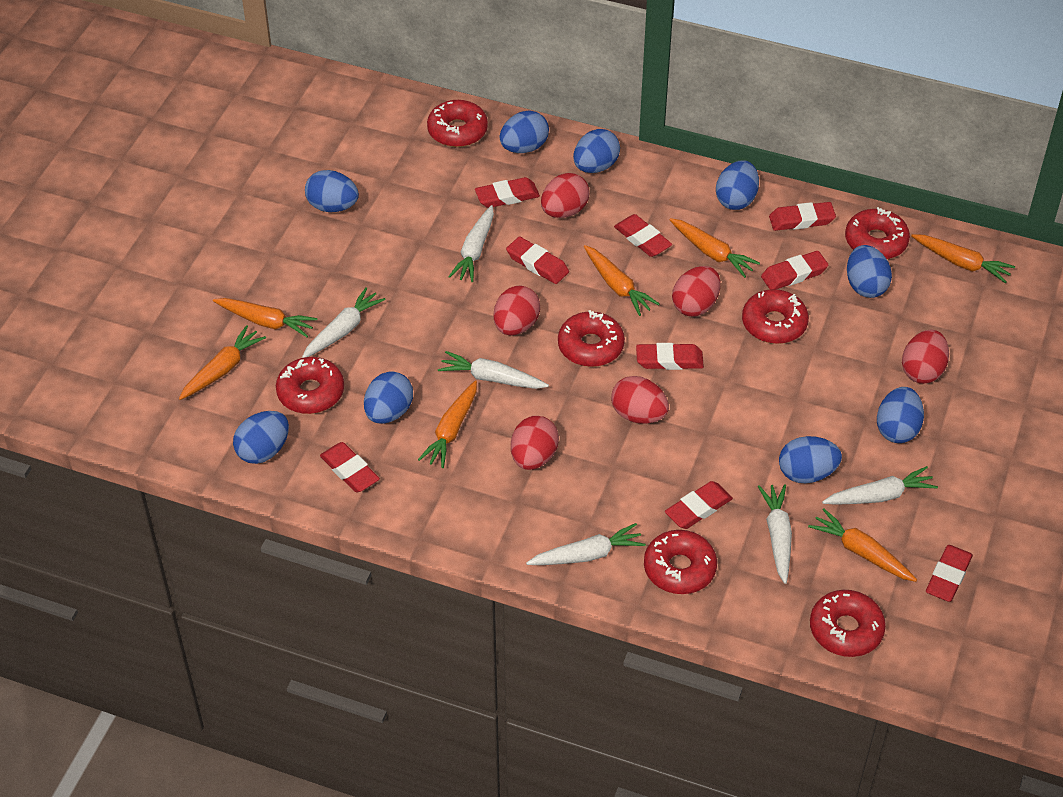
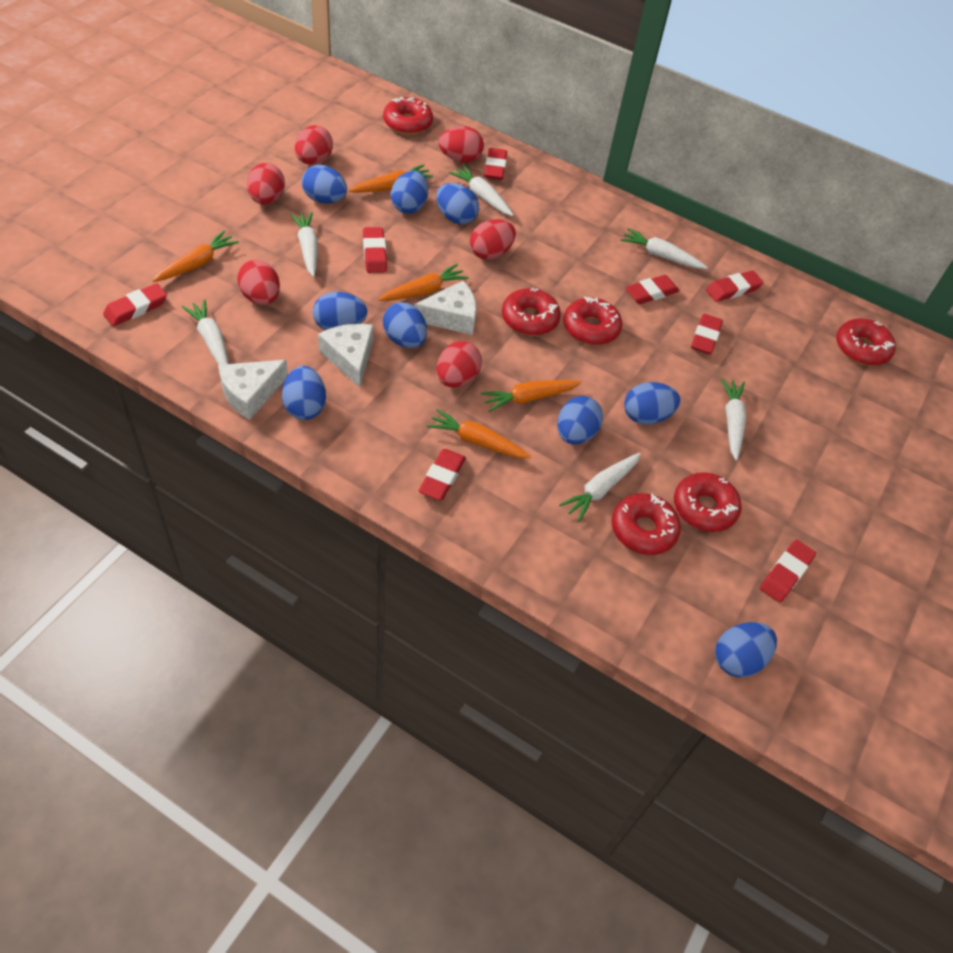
orange carrot: [179,325,266,400] [213,298,317,337] [418,380,477,468] [584,245,660,316] [669,218,760,278] [808,509,917,582] [911,234,1015,283] = 7 -> [152,231,239,282] [348,164,433,193] [378,264,469,301] [427,409,531,458] [481,380,582,412] = 5
red donut: [276,357,344,414] [427,100,488,147] [558,310,625,367] [644,530,717,594] [742,289,809,344] [810,590,886,657] [845,207,910,259] = 7 -> [383,97,433,135] [502,288,561,336] [563,297,622,345] [612,493,681,555] [674,472,742,532] [836,318,896,366] = 6
red eraser: [320,442,380,493] [475,177,540,208] [506,236,569,284] [614,214,672,257] [636,343,704,370] [665,481,733,529] [761,251,828,290] [769,202,836,231] [926,545,973,602] = 9 -> [103,283,167,326] [363,227,387,273] [418,449,466,500] [484,148,507,180] [625,275,679,304] [691,314,723,354] [706,270,763,302] [760,540,816,603] = 8
white cheese: none = 0 -> [218,360,288,420] [318,324,373,388] [414,281,476,335] = 3

